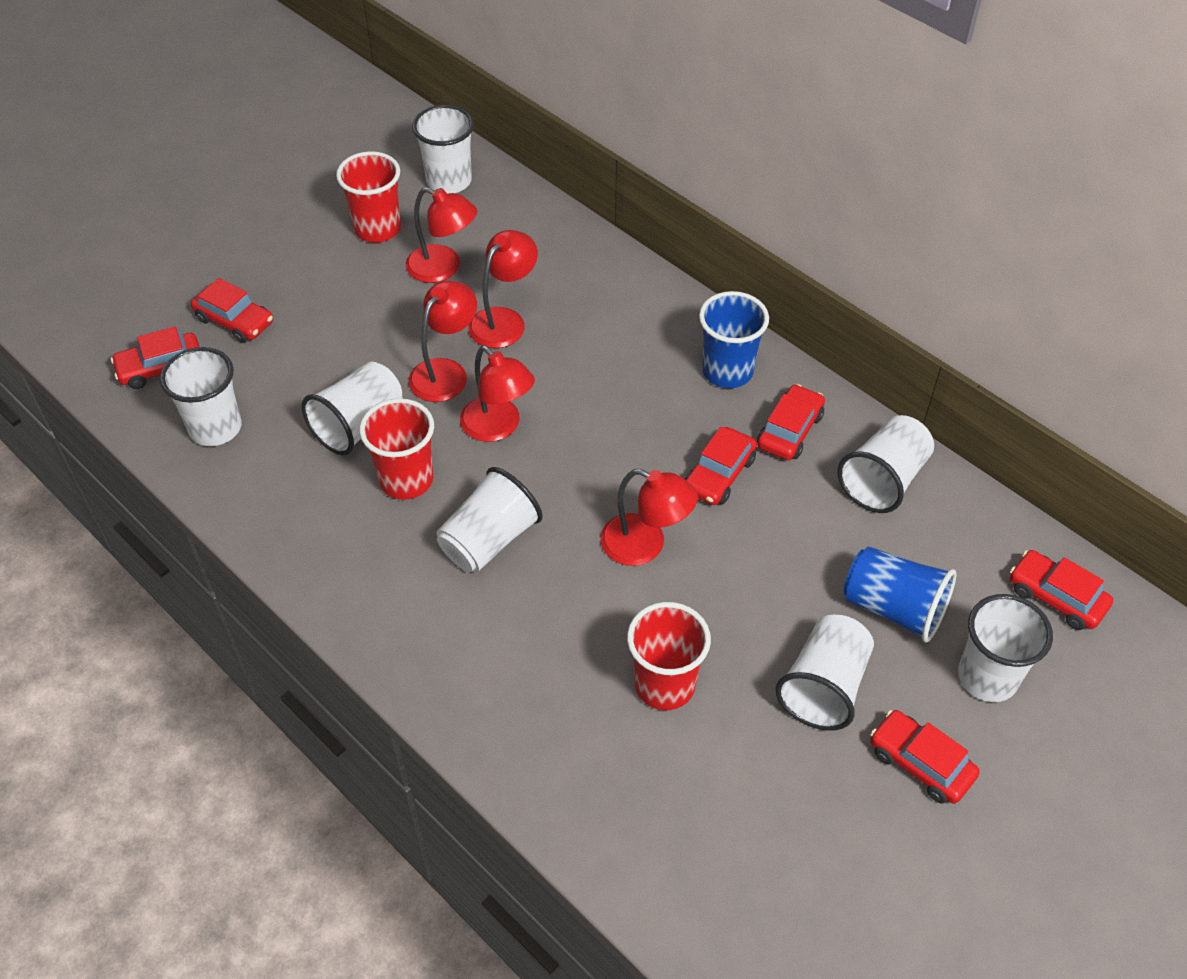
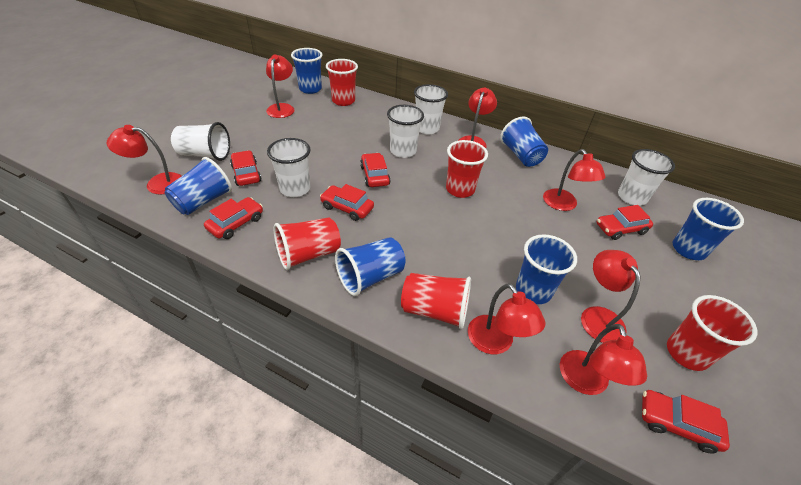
blue cup: [699,291,769,388] [844,547,957,643] = 2 -> [164,157,232,215] [291,48,322,94] [335,237,405,296] [500,117,548,167] [516,234,577,304] [672,198,744,260] = 6
red cup: [336,151,401,243] [359,398,434,500] [627,602,711,710] = 3 -> [274,217,341,270] [326,59,358,106] [401,273,471,329] [446,140,488,198] [667,295,757,371] = 5
red lamp: [405,187,477,283] [409,281,477,402] [460,345,535,442] [468,230,538,348] [600,469,698,566] = 5 -> [107,125,182,195] [266,55,294,118] [458,87,497,148] [468,283,546,354] [543,149,606,211] [560,324,647,395] [581,250,641,343] = 7
white cup: [160,347,242,446] [302,362,403,455] [412,105,474,194] [437,467,543,573] [775,615,874,731] [838,415,934,513] [958,594,1053,702] = 7 -> [171,122,230,161] [267,138,311,197] [387,105,424,158] [414,84,448,134] [618,149,675,206] = 5

